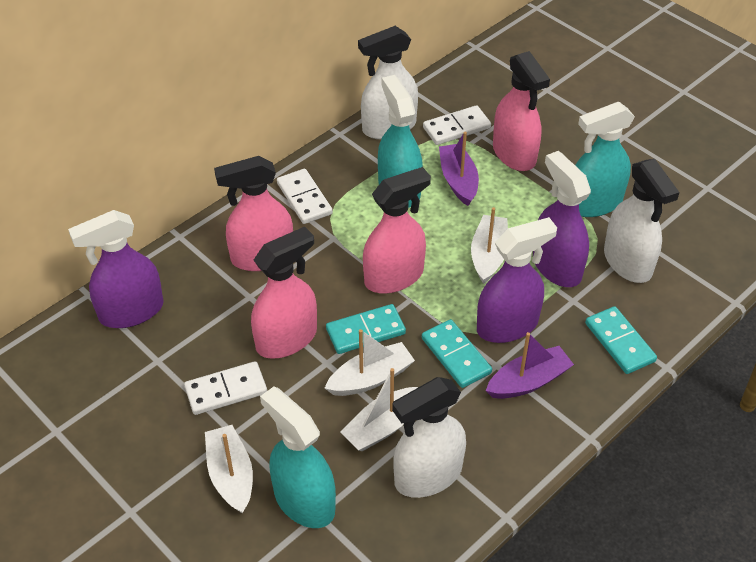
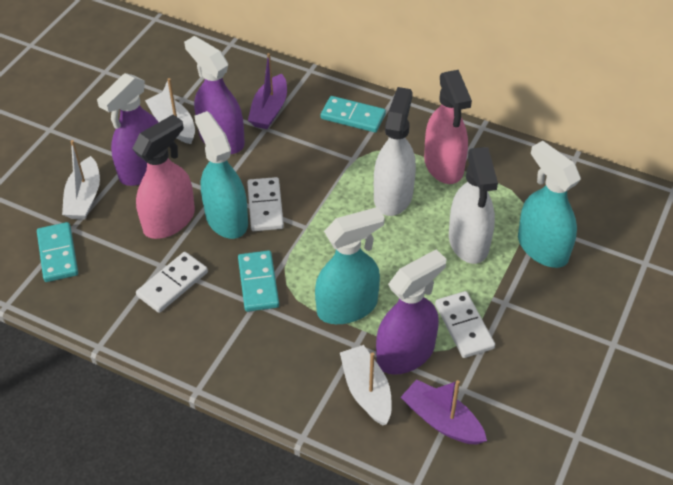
pink spray bottle: [214,156,293,271] [251,227,317,359] [363,167,431,294] [493,51,550,171] = 4 -> [132,115,195,239] [424,70,472,184] = 2
white boat: [205,425,253,513] [325,329,415,396] [340,368,418,451] [471,207,508,284] = 4 -> [62,140,100,220] [145,78,195,144] [340,345,392,425] = 3
white spray bottle: [358,26,418,140] [392,377,466,498] [604,159,679,283] = 3 -> [374,87,416,216] [449,147,498,264] = 2

